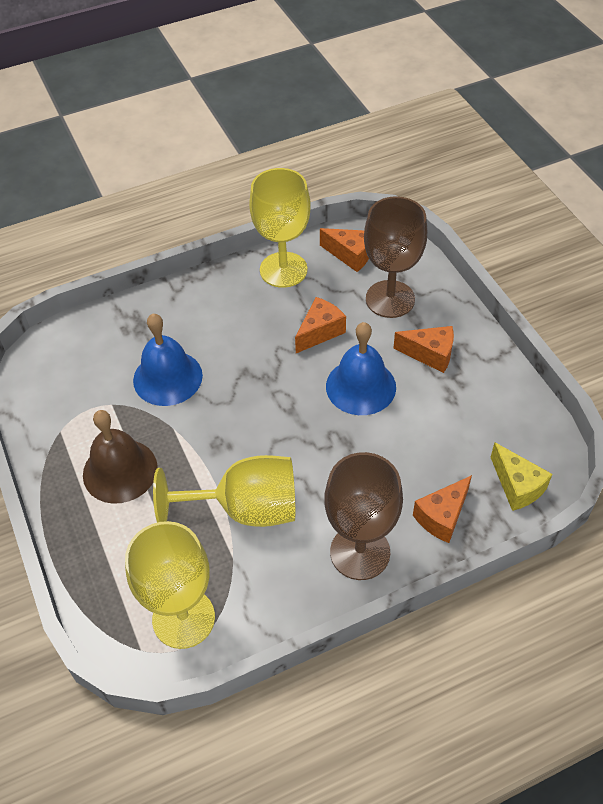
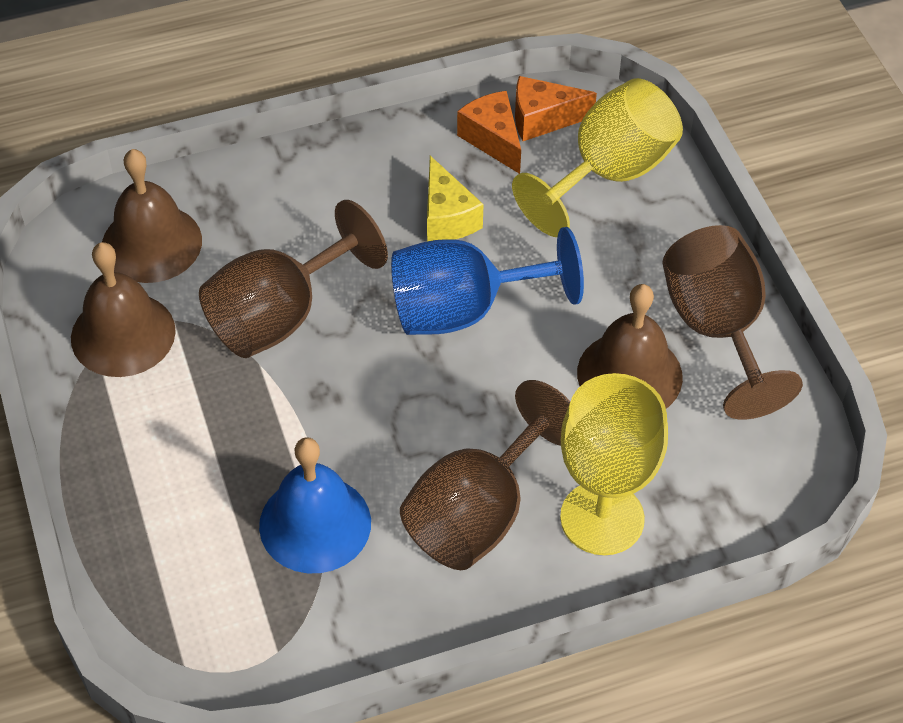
blue bell: [133,314,203,406] [326,322,396,415] = 2 -> [259,437,371,573] = 1
blue goblet: none = 0 -> [391,227,584,335] = 1
brown bell: [83,410,158,504] = 1 -> [71,242,176,377] [102,149,202,283] [577,284,683,409] = 3
brown goblet: [324,452,403,580] [364,196,427,318] = 2 -> [199,200,388,358] [400,380,571,570] [662,225,803,420] = 3
orange cheese: [295,297,346,353] [320,228,369,272] [393,326,454,373] [413,475,472,543] = 4 -> [457,91,521,174] [515,76,597,141] = 2
yellow goblet: [125,521,215,649] [153,455,295,527] [249,168,311,288] = 3 -> [512,78,683,237] [560,373,668,555] = 2

